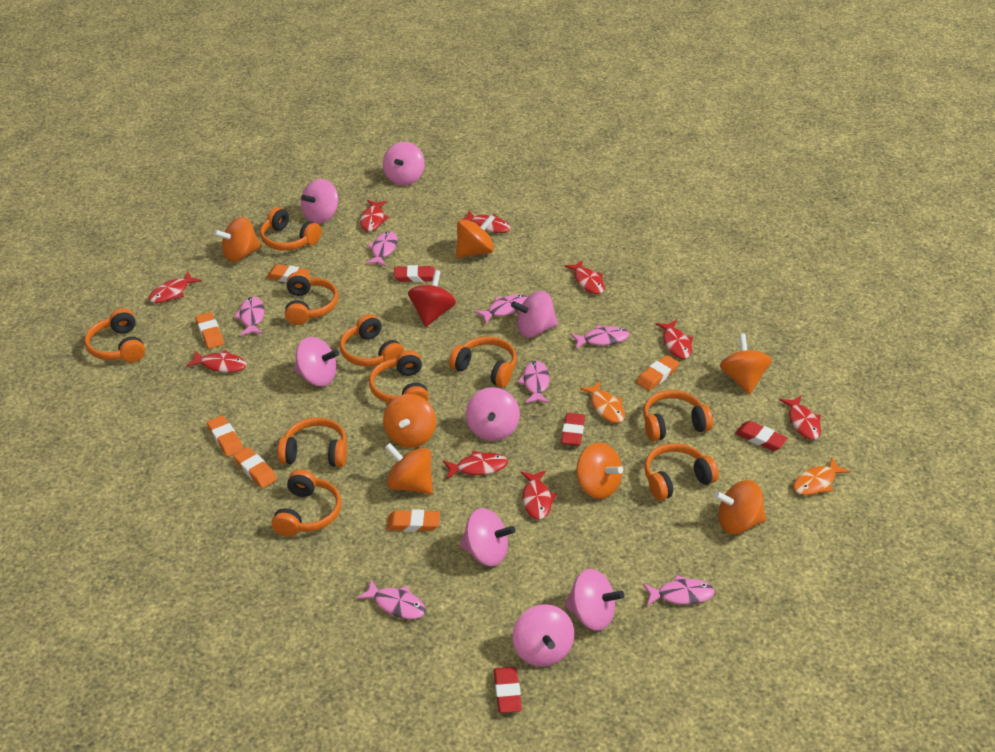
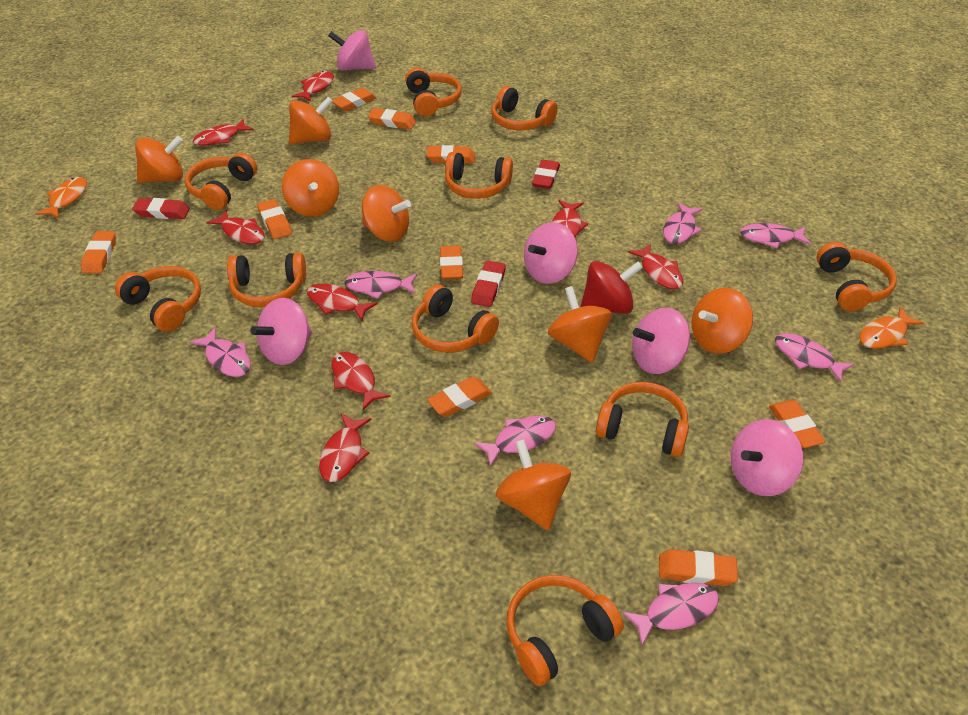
orange eraser: [195,312,224,349] [207,415,243,457] [233,447,277,488] [266,264,311,283] [387,509,440,532] [636,355,679,391] = 6 -> [81,231,116,273] [257,199,292,239] [332,88,376,111] [368,108,416,130] [426,145,475,163] [427,377,492,417] [440,246,463,280] [659,549,738,586] [769,400,825,448] = 9
pink spinning top: [294,337,339,386] [301,179,338,224] [383,142,425,186] [460,508,516,566] [466,387,520,441] [511,291,558,337] [512,604,574,667] [564,569,624,631] = 8 -> [250,298,312,365] [328,30,376,71] [524,222,578,284] [632,308,690,374] [731,419,804,496] = 5
red eraser: [394,265,436,282] [494,667,522,713] [561,413,585,446] [735,421,788,451] = 4 -> [132,198,190,219] [471,261,506,307] [532,160,560,189] = 3
red fish: [149,272,202,303] [186,350,247,373] [360,200,389,231] [443,451,508,479] [461,211,511,233] [521,470,557,520] [564,260,605,294] [655,320,693,359] [779,395,821,440] = 9 -> [193,119,254,146] [206,210,265,244] [292,71,334,102] [307,283,377,321] [319,413,372,482] [331,352,391,410] [552,200,588,237] [628,244,683,289] = 8

